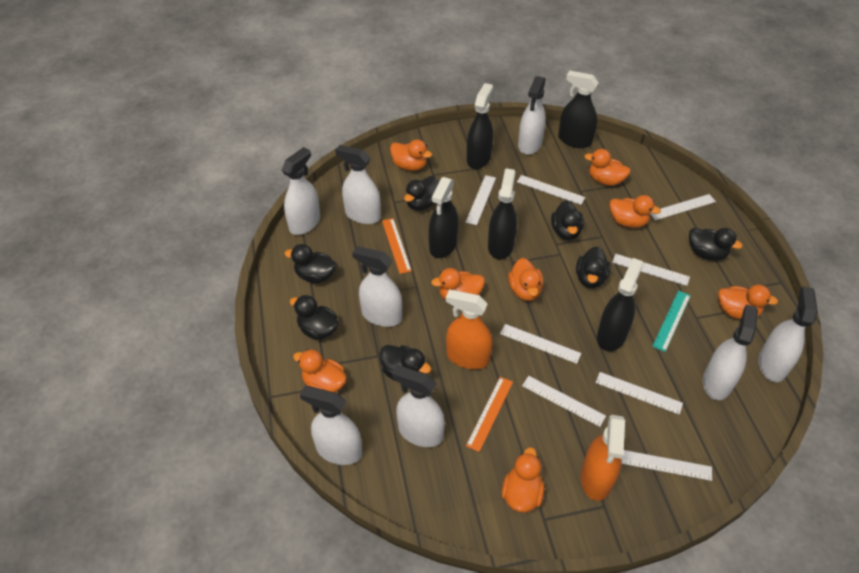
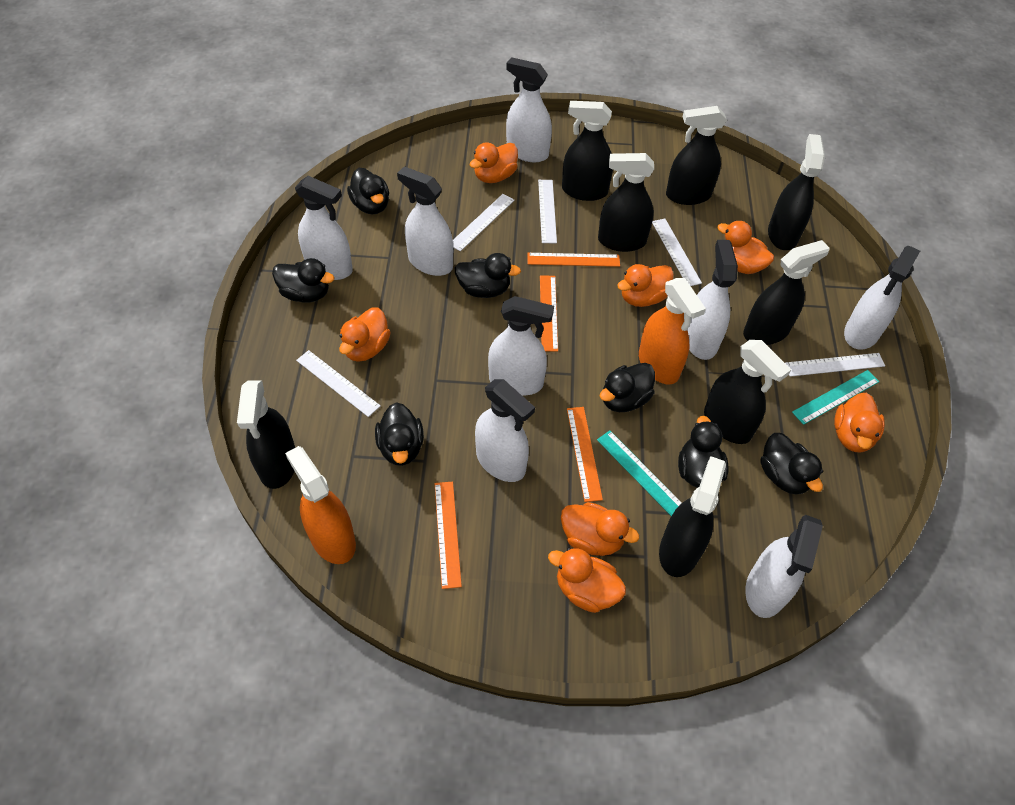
black spray bottle: [429,177,458,258] [467,83,493,169] [488,168,517,259] [558,71,599,148] [597,258,643,351] = 5 -> [237,380,295,489] [562,101,613,201] [598,153,654,252] [659,456,726,577] [666,106,727,205] [704,340,791,444] [743,240,830,345] [768,134,825,250] = 8
orange duck: [293,349,347,392] [390,140,432,171] [431,268,485,300] [501,447,545,513] [508,258,543,301] [584,149,631,186] [610,195,661,228] [718,284,778,319] = 8 -> [339,307,391,362] [470,142,518,183] [548,548,626,613] [561,502,639,556] [617,264,674,307] [717,221,774,274] [834,393,885,453] = 7
orange ruler: [382,218,412,274] [466,377,513,452] = 2 -> [435,482,462,589] [527,253,620,267] [540,275,558,352] [567,407,603,502] = 4
turquoise ruler: [652,291,691,352] = 1 -> [597,431,682,516] [792,370,880,425] = 2
white ruler: [466,175,496,225] [500,324,581,364] [517,175,585,205] [522,376,606,427] [596,372,683,415] [612,254,690,286] [621,450,712,481] [650,194,716,220] = 8 -> [296,350,380,417] [453,194,514,252] [538,180,557,243] [652,219,702,286] [785,353,885,377] = 5

